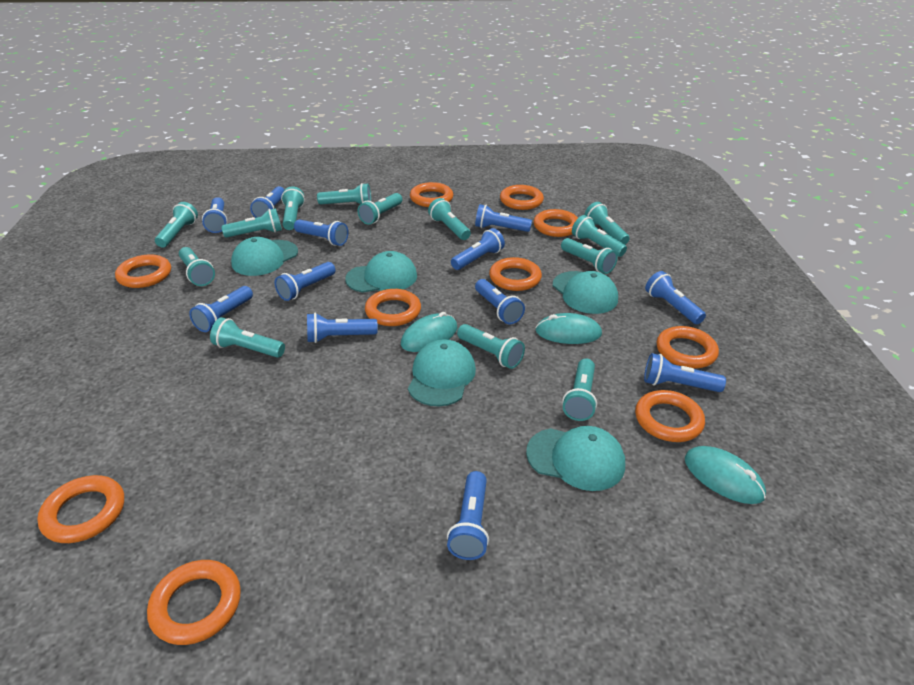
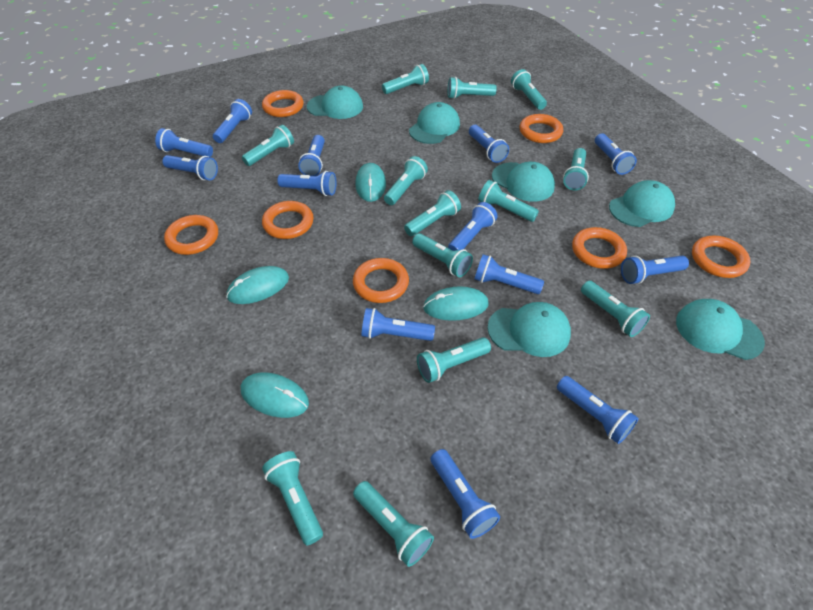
blue flashlight: [189,286,253,332] [202,197,228,233] [250,186,285,218] [275,262,335,301] [294,219,349,246] [307,313,378,343] [447,471,489,560] [451,228,505,270] [475,204,532,232] [475,279,525,324] [644,353,726,392] [645,271,706,324] = 12 -> [155,128,213,157] [162,155,218,181] [213,99,252,143] [277,171,336,196] [298,135,325,176] [361,308,435,341] [431,449,500,539] [448,202,498,251] [469,125,509,163] [474,254,544,294] [557,376,638,444] [595,133,637,175] [621,256,689,284] = 13
orange ring: [37,475,124,543] [115,255,171,288] [147,560,241,645] [365,289,421,326] [410,182,453,207] [489,257,542,291] [500,185,544,210] [534,209,578,237] [635,390,705,442] [657,326,719,368] = 10 -> [164,215,218,255] [262,90,304,117] [262,201,314,239] [353,258,409,303] [520,114,563,143] [572,227,627,269] [692,236,751,278] = 7
turquoise cap: [231,237,298,276] [345,251,417,293] [408,339,476,406] [526,426,625,491] [553,271,618,314] = 5 -> [307,86,363,119] [409,102,460,144] [487,302,571,357] [492,162,555,202] [609,180,675,227] [676,299,765,360] = 6
turquoise mouse: [401,312,458,352] [535,313,602,344] [685,446,766,504] = 3 -> [226,266,289,304] [241,372,309,418] [355,163,386,202] [423,286,488,321] = 4

